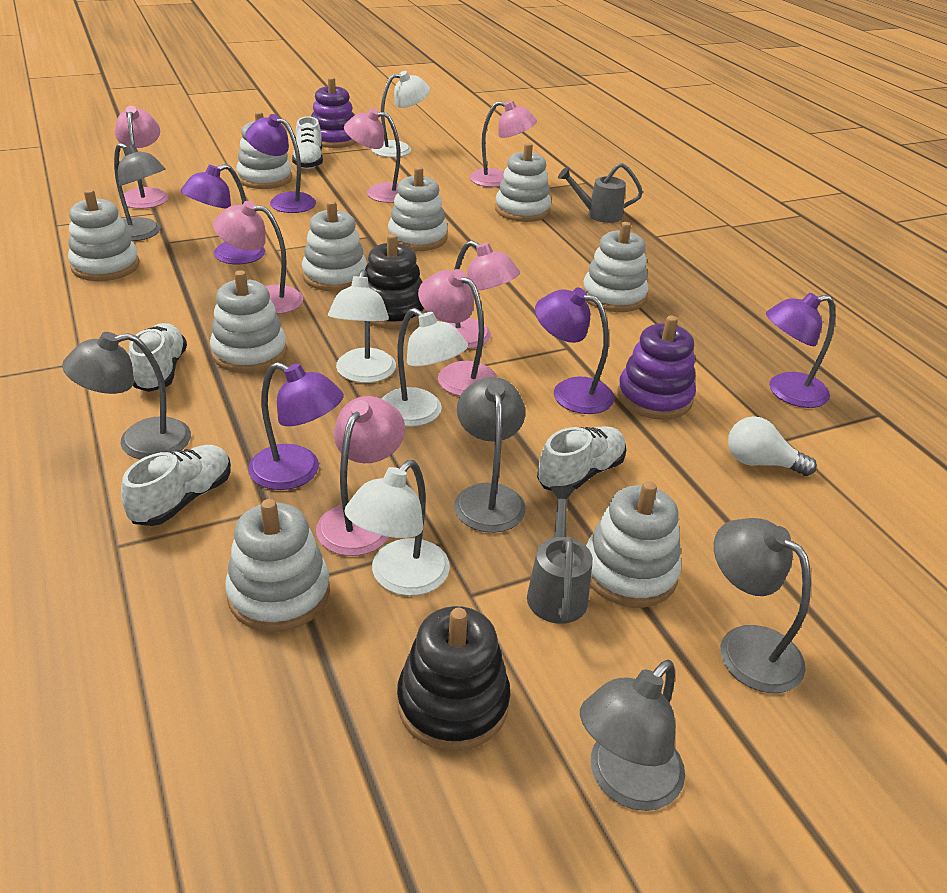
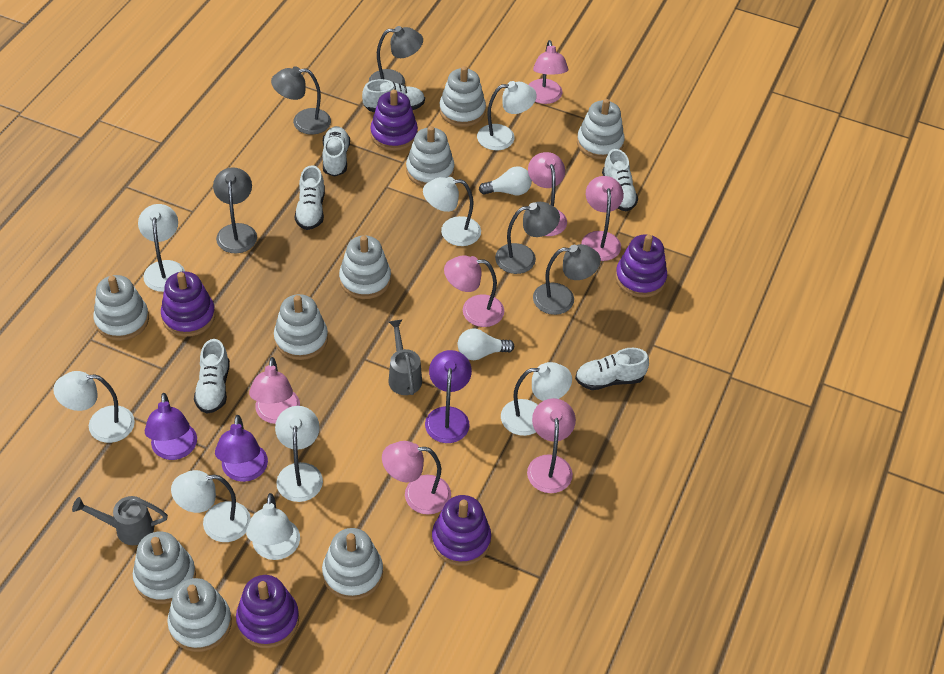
black stacking toy: [365,234,426,329] [397,606,510,751] = 2 -> none = 0
purple lamp: [181,164,265,264] [245,114,316,213] [248,362,344,490] [535,288,615,414] [766,293,835,408] = 5 -> [145,393,197,460] [215,415,268,482] [425,350,472,443] = 3
purple stacking toy: [311,77,357,148] [617,316,696,420] = 2 -> [161,271,215,337] [236,575,299,648] [370,90,418,151] [432,495,491,566] [615,234,667,298] = 5
white lamp: [328,270,396,383] [344,460,450,596] [371,71,430,157] [382,308,468,427] = 4 -> [53,371,135,443] [138,204,185,292] [171,470,251,542] [246,493,300,560] [275,406,323,502] [423,177,481,246] [477,81,537,150] [501,362,572,436] = 8
white light bulb: [728,416,817,476] = 1 -> [458,329,515,360] [479,166,532,195] = 2
white shoe: [121,445,231,526] [129,323,187,392] [292,116,323,169] [537,426,626,491] = 4 -> [194,339,230,414] [295,165,325,230] [322,126,350,177] [362,79,425,112] [575,348,649,390] [602,149,638,212] = 6

